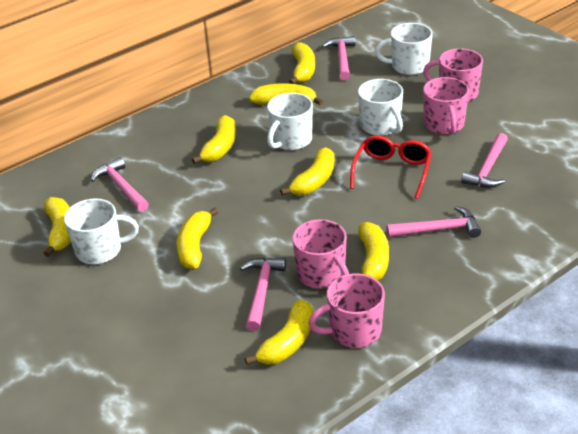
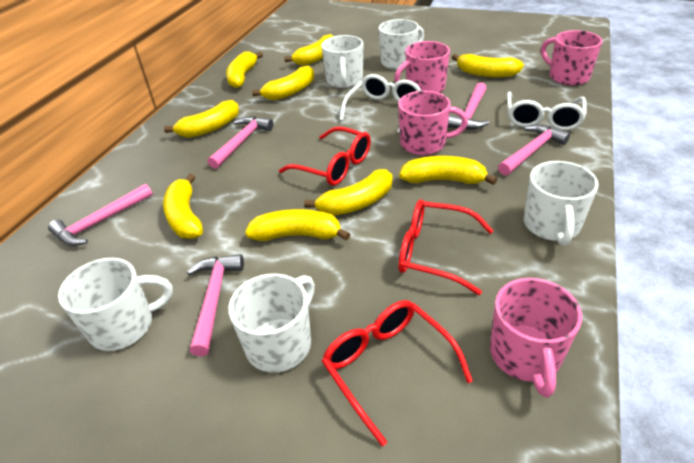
red glasses: [350,135,432,199] = 1 -> [279,126,371,186] [322,300,473,446] [398,199,494,295] = 3
white glasses: none = 0 -> [340,74,421,133] [507,92,587,131] = 2
white mug: [64,198,139,264] [267,93,313,150] [358,79,403,136] [375,23,433,75] = 4 -> [58,258,173,351] [228,274,315,373] [321,35,363,88] [378,19,424,70] [524,161,599,245] = 5
yellow banana: [43,197,71,257] [177,207,218,270] [192,115,236,164] [245,300,313,365] [249,83,323,105] [280,147,335,196] [289,42,315,84] [358,222,389,280] = 8 -> [163,174,203,239] [164,100,239,138] [226,52,263,88] [245,209,350,241] [252,66,314,100] [284,34,333,66] [304,169,392,215] [399,156,497,185] [452,54,524,77] = 9

